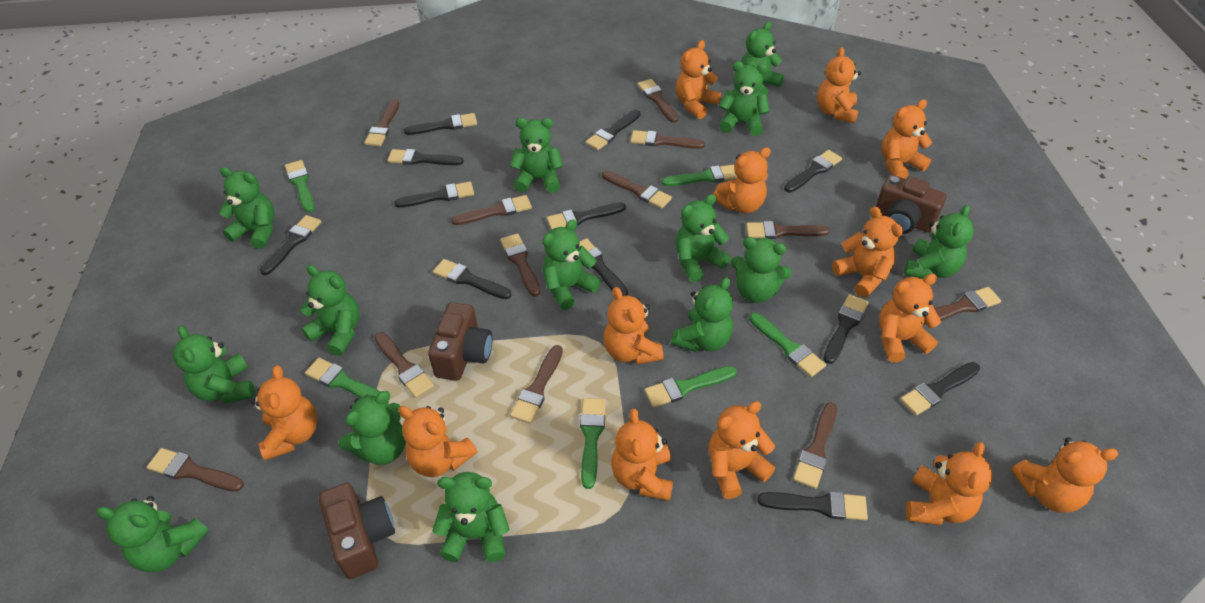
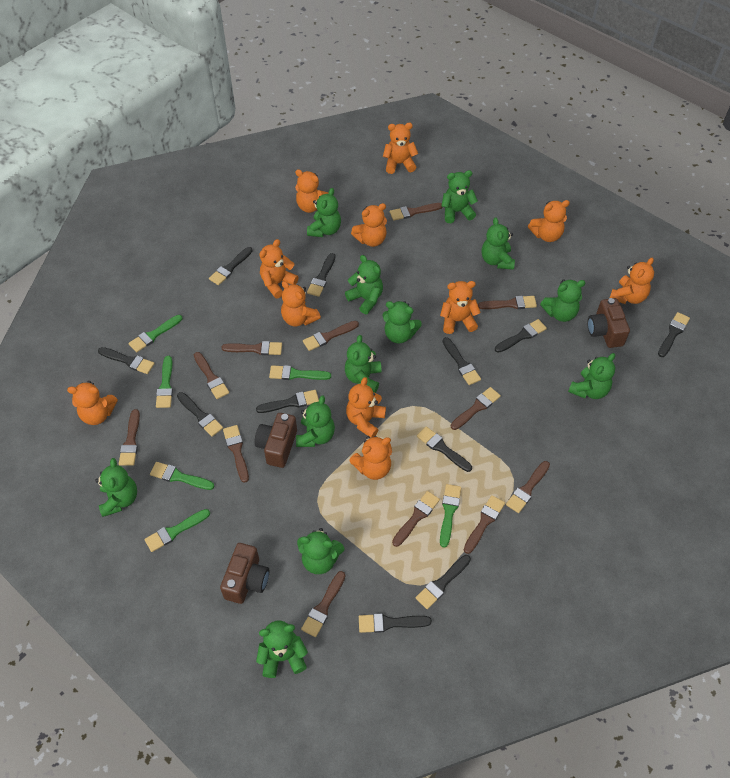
black brush: [260,215,321,275] [387,149,464,165] [394,182,474,208] [404,113,477,135] [433,259,512,299] [547,202,626,230] [579,238,628,296] [585,110,640,150] [758,492,868,521] [784,150,842,193] [823,294,868,364] [900,362,980,416] = 12 -> [98,347,155,374] [177,392,223,437] [209,247,252,285] [256,390,319,413] [307,253,336,297] [359,613,432,633] [416,555,471,609] [417,426,472,472] [442,337,481,385] [495,319,547,353] [658,312,690,357] = 11
green teddy bear: [96,496,209,572] [173,326,255,403] [219,167,275,249] [300,265,360,356] [339,391,406,465] [432,472,509,562] [510,118,563,193] [542,219,601,310] [671,277,733,352] [675,194,730,282] [719,61,769,136] [731,237,792,303] [741,22,784,95] [904,205,974,279] = 14 -> [95,458,137,517] [256,621,308,678] [296,395,335,447] [297,528,345,574] [307,188,341,237] [345,255,383,314] [345,335,382,393] [382,301,422,344] [441,170,478,223] [482,217,515,270] [540,279,586,322] [568,353,615,399] = 12
orange teddy bear: [250,365,318,460] [398,406,477,477] [604,287,664,365] [611,409,673,501] [676,40,721,119] [709,401,775,499] [713,147,771,213] [817,47,861,123] [832,206,903,298] [879,274,941,362] [881,99,932,179] [906,442,992,525] [1011,437,1118,513] = 13 -> [67,381,118,425] [259,239,299,298] [281,281,321,326] [295,169,329,213] [346,377,386,438] [349,436,392,480] [351,203,387,247] [383,123,418,174] [440,281,481,334] [528,200,570,242] [610,258,654,304] = 11

